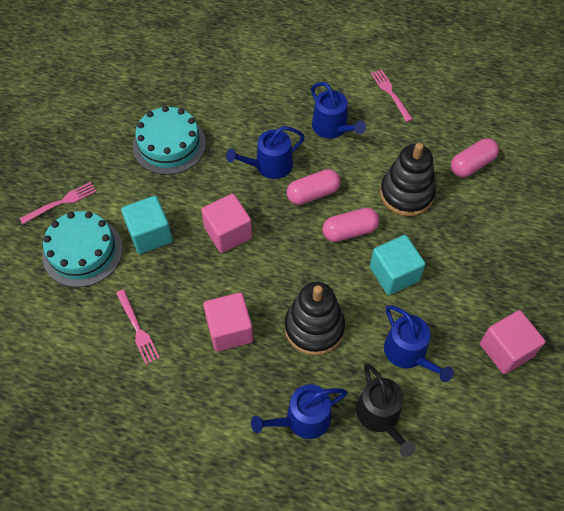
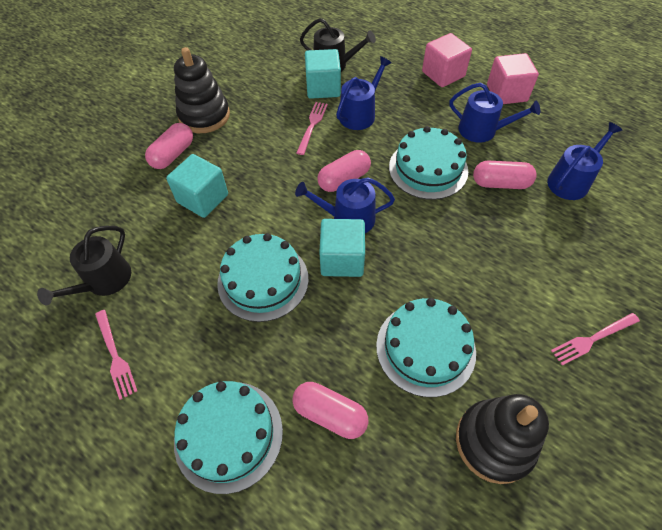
black watering can: [356,363,416,457] = 1 -> [37,226,131,305] [300,18,376,72] = 2
pink capsule: [287,169,341,205] [322,208,379,242] [451,138,499,177] = 3 -> [145,123,193,169] [293,382,368,439] [317,150,371,192] [473,161,537,189] = 4
pink cube: [201,194,252,253] [203,292,253,352] [480,310,546,374] = 3 -> [422,33,472,87] [487,53,539,104] = 2
turquoise cake: [42,211,123,287] [133,106,206,175] = 2 -> [174,381,283,494] [217,233,309,322] [376,298,476,397] [389,126,468,200] = 4
turquoise cube: [121,196,173,254] [370,235,425,295] = 2 -> [166,154,228,218] [305,49,341,99] [319,219,365,277] = 3

